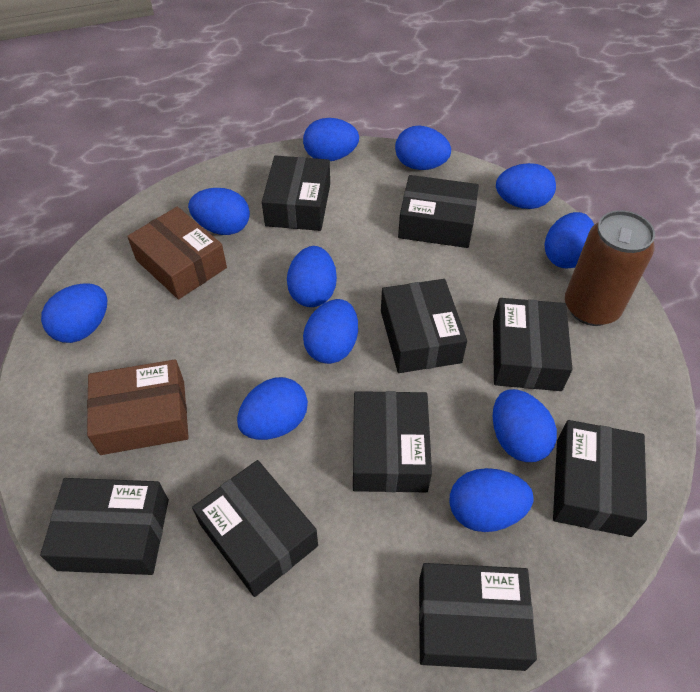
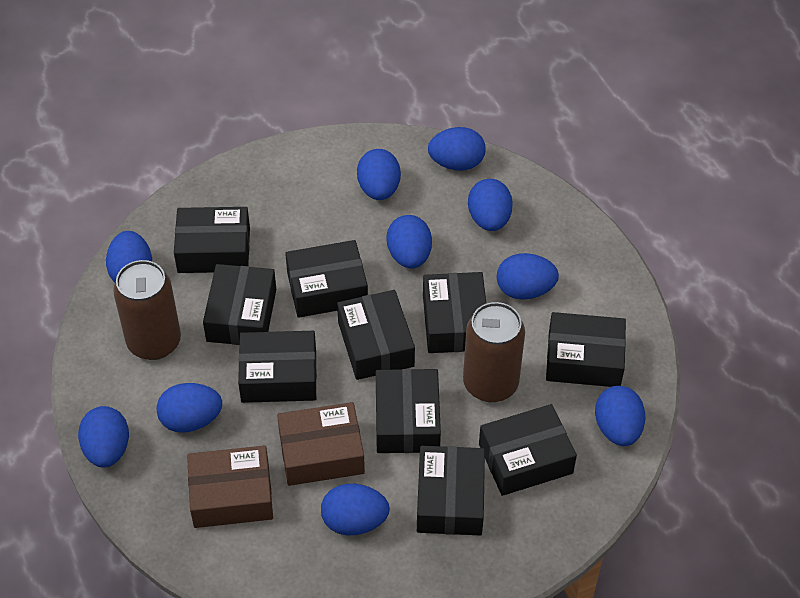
black box: [40,478,169,575] [192,460,318,597] [262,155,330,231] [353,391,432,492] [381,279,467,373] [398,175,479,248] [419,563,537,671] [493,298,573,391] [553,420,647,537] = 9 -> [174,207,250,273] [203,264,276,345] [238,331,317,403] [285,240,368,318] [337,290,415,380] [376,369,441,453] [417,446,485,536] [423,272,486,353] [479,404,577,496] [546,312,626,387] = 10
blue egg: [41,283,108,343] [188,188,250,235] [237,377,308,440] [287,246,337,307] [303,118,359,161] [303,299,358,364] [395,125,451,170] [450,468,534,532] [493,389,557,462] [496,163,556,209] [545,212,594,268] = 11 -> [78,406,129,468] [106,231,152,282] [156,383,222,433] [321,484,390,535] [357,149,401,200] [386,215,432,268] [428,127,486,171] [468,179,513,231] [496,253,559,299] [595,386,645,446] = 10
brown can: [565,210,655,326] = 1 -> [113,260,181,360] [463,302,525,402] = 2

